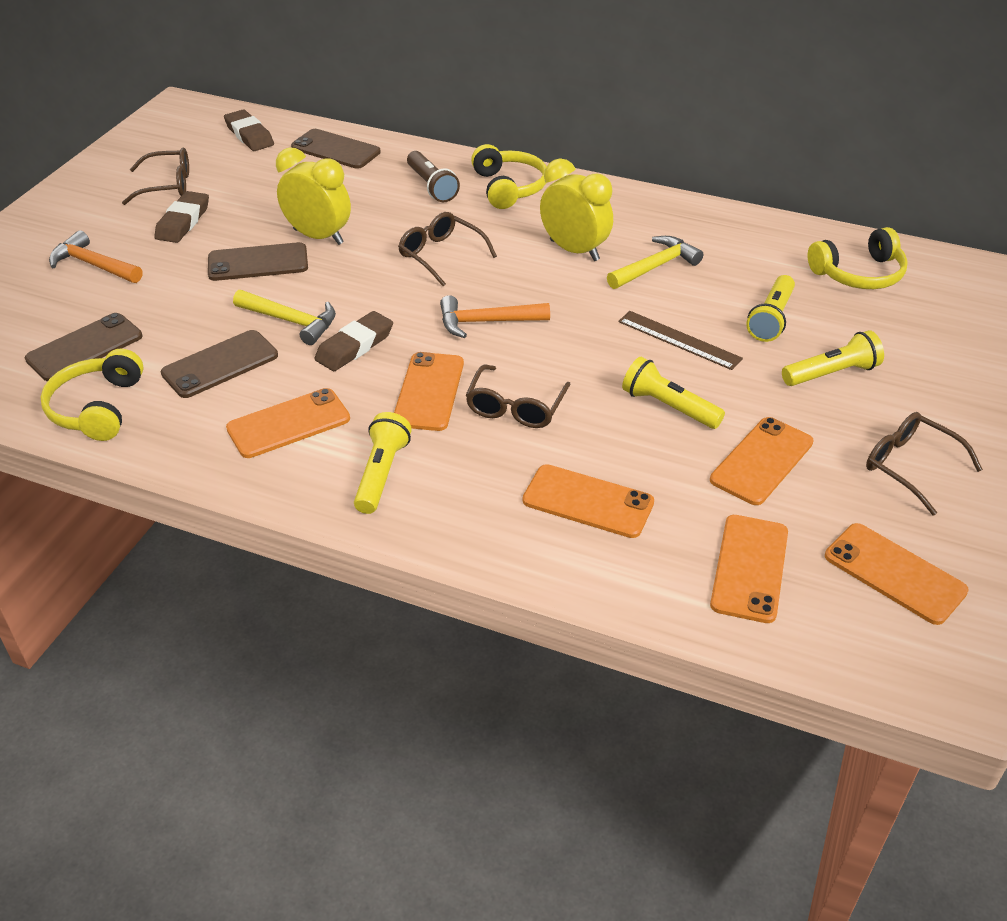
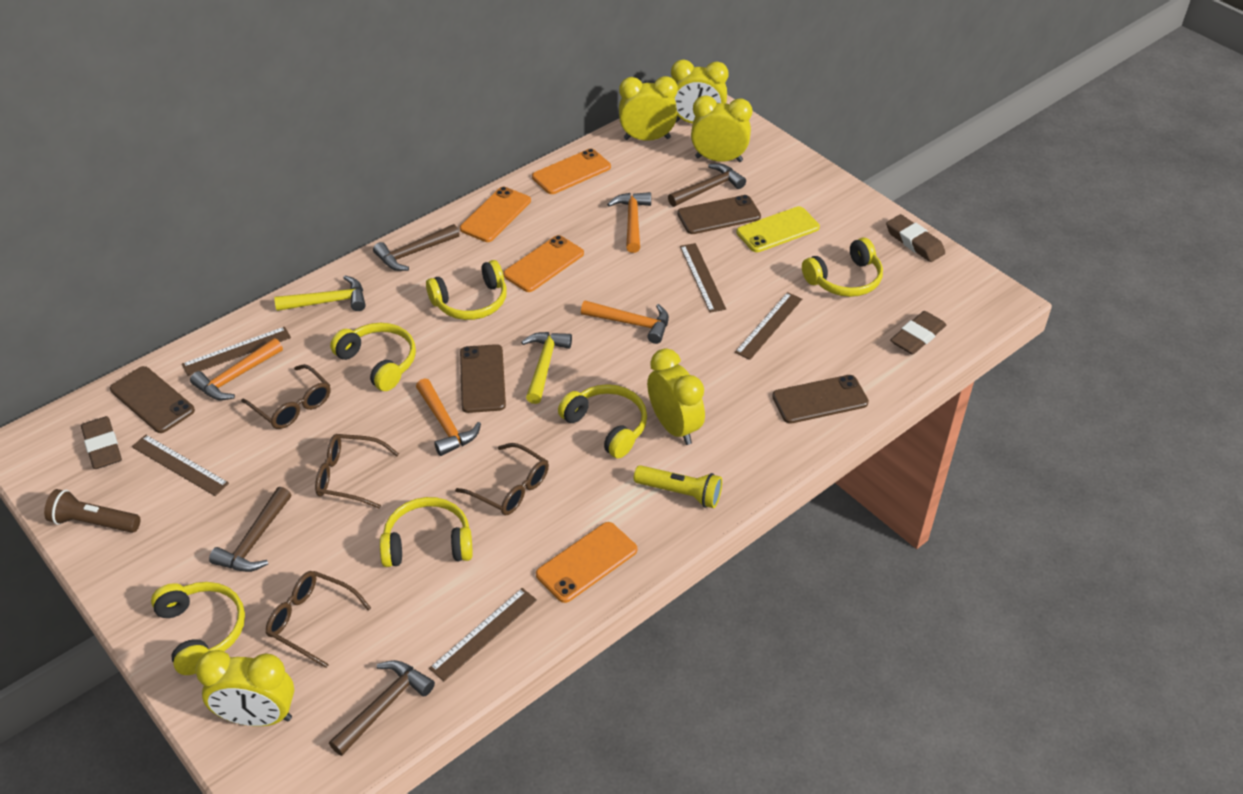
brown hammer: none = 0 -> [209,487,291,572] [329,660,435,756] [373,224,459,271] [668,163,746,207] = 4
brown ruler: [618,311,743,370] = 1 -> [132,435,229,496] [182,327,291,376] [429,588,537,681] [680,243,726,313] [735,292,802,360] = 5
orange hammer: [49,230,142,283] [440,295,550,338] = 2 -> [190,338,283,400] [416,378,481,456] [581,300,669,344] [607,192,651,253] = 4
orange phone: [226,388,350,458] [394,352,464,431] [523,464,654,538] [710,417,814,505] [710,515,788,623] [825,523,969,625] = 6 -> [460,187,531,242] [503,235,584,292] [532,149,611,194] [536,522,637,603] = 4
yellow clock: [276,147,351,245] [540,158,613,261] = 2 -> [195,650,294,726] [619,76,678,141] [647,348,705,445] [671,60,729,124] [691,95,752,162] = 5
yellow flashlight: [354,412,412,514] [622,357,725,429] [746,275,795,342] [782,330,884,386] = 4 -> [634,465,722,508] = 1
yellow headphones: [40,349,144,441] [471,144,547,209] [808,227,908,289] = 3 -> [151,582,245,675] [330,323,416,391] [380,497,473,567] [426,260,507,320] [558,384,647,458] [802,238,883,297] = 6
yellow phone: none = 0 -> [736,206,820,252] = 1

